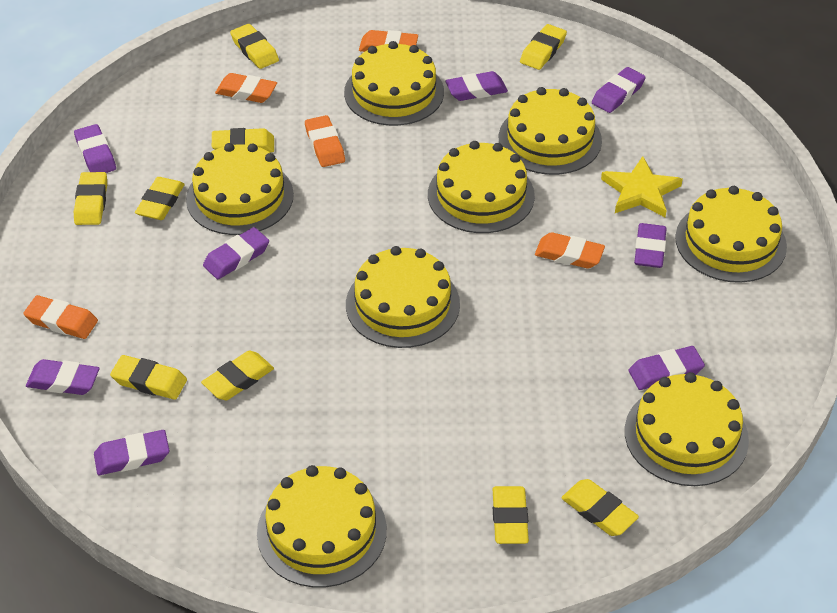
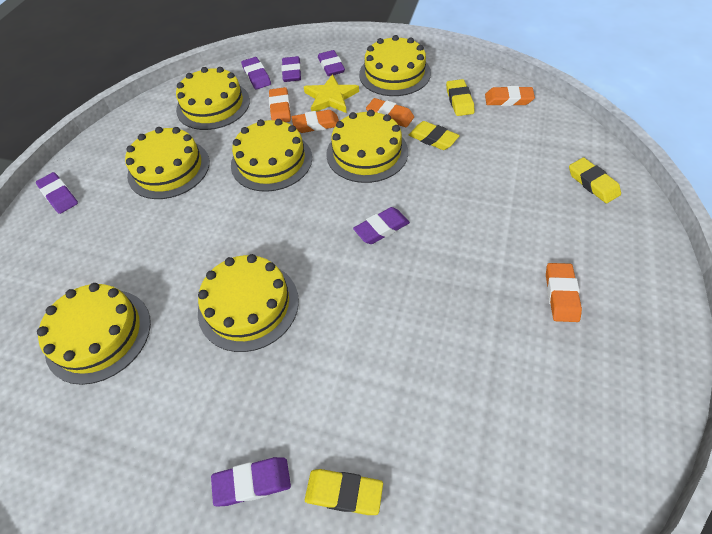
purple eraser: [26,359,100,395] [74,124,116,173] [94,430,169,475] [203,227,269,279] [445,71,508,101] [592,67,646,113] [629,346,705,390] [634,223,667,268] = 8 -> [36,172,78,214] [211,457,291,506] [241,57,271,90] [282,56,301,82] [318,50,345,76] [353,207,410,244] = 6
yellow cake: [186,143,294,235] [257,465,387,587] [344,41,444,126] [346,246,460,348] [428,141,535,233] [499,87,602,175] [625,372,749,486] [675,186,787,283] = 8 -> [37,283,151,385] [125,127,210,199] [176,67,250,130] [198,254,299,352] [231,119,312,192] [326,110,408,183] [359,35,431,96] = 7
yellow eraser: [74,172,107,225] [110,355,187,400] [135,177,185,220] [201,351,274,400] [212,128,274,152] [230,24,279,69] [493,486,529,544] [520,24,567,70] [561,479,639,536] = 9 -> [305,469,383,515] [409,121,460,150] [446,79,475,116] [569,158,621,203] = 4

